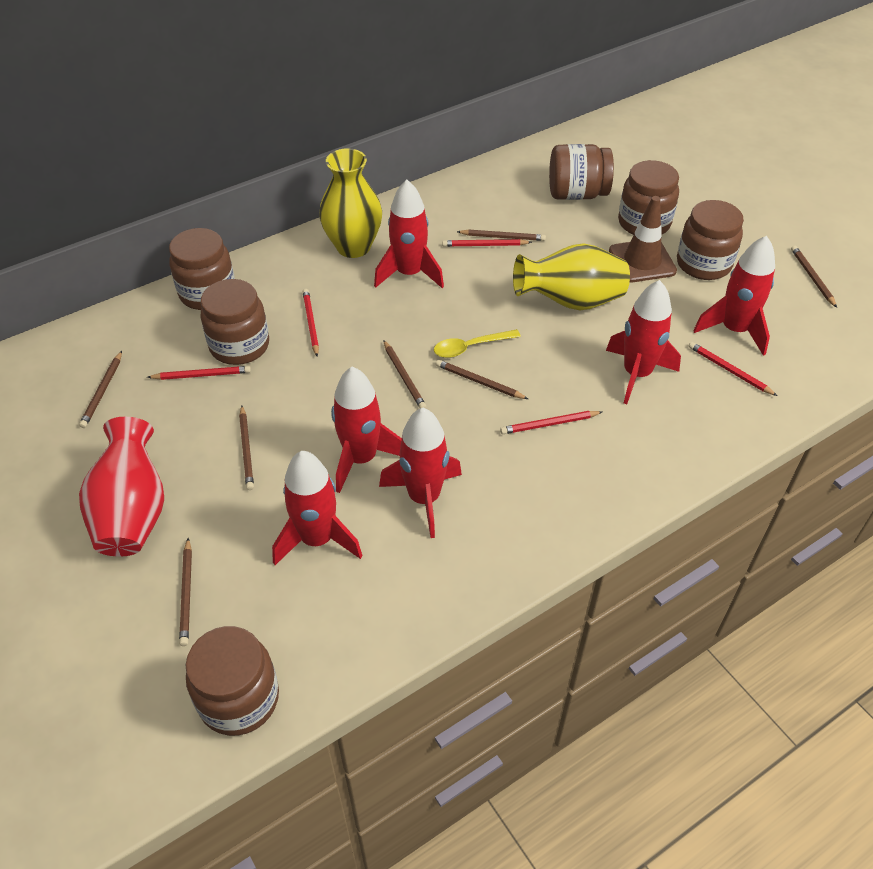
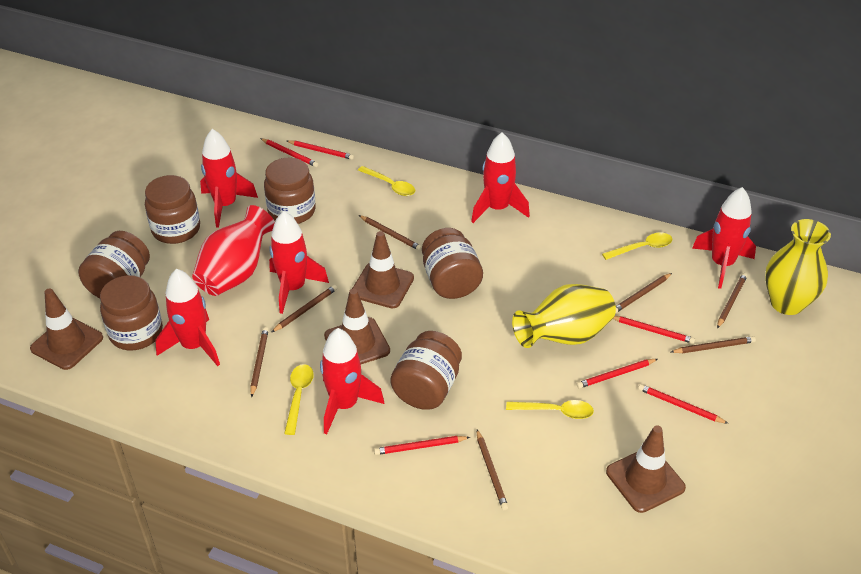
brown traffic cone: [609,196,677,282] = 1 -> [30,289,103,370] [324,289,390,364] [352,231,414,308] [606,426,686,513] = 4
red pencil: [147,366,251,380] [303,289,319,357] [442,239,532,247] [500,411,602,434] [689,342,777,396] = 5 -> [260,138,318,167] [287,140,354,160] [374,436,470,455] [577,359,657,388] [613,316,695,344] [638,384,729,424] = 6
yellow spoon: [434,329,521,358] = 1 -> [284,364,314,435] [358,166,415,196] [506,400,594,419] [602,233,672,260] = 4

